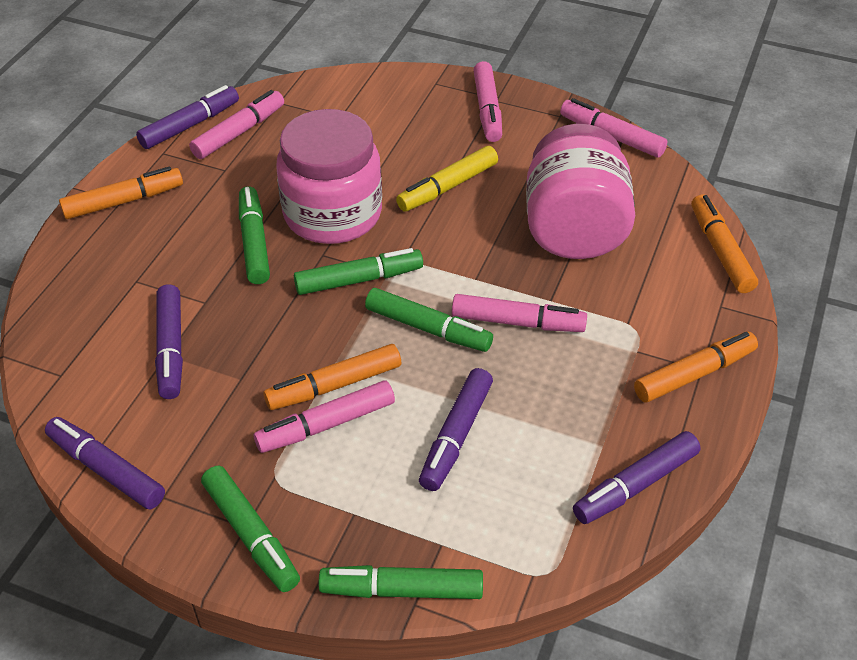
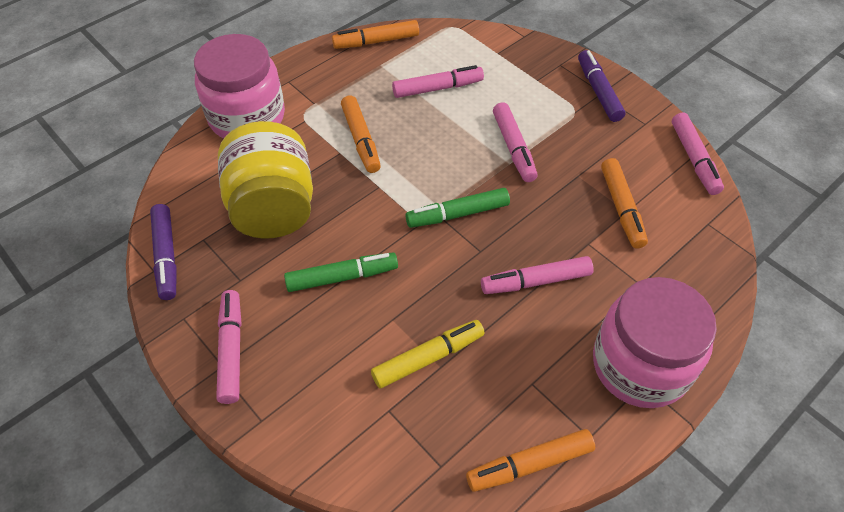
green marker: [201,466,300,592] [239,186,270,284] [294,248,423,295] [319,565,483,599] [365,288,493,352] = 5 -> [284,253,398,292] [405,188,510,228] = 2
purple marker: [45,417,165,509] [136,85,239,149] [155,284,183,399] [419,368,493,491] [573,431,701,524] = 5 -> [150,204,177,300] [578,50,626,122] = 2
yellow jar: none = 0 -> [218,121,313,239] = 1

